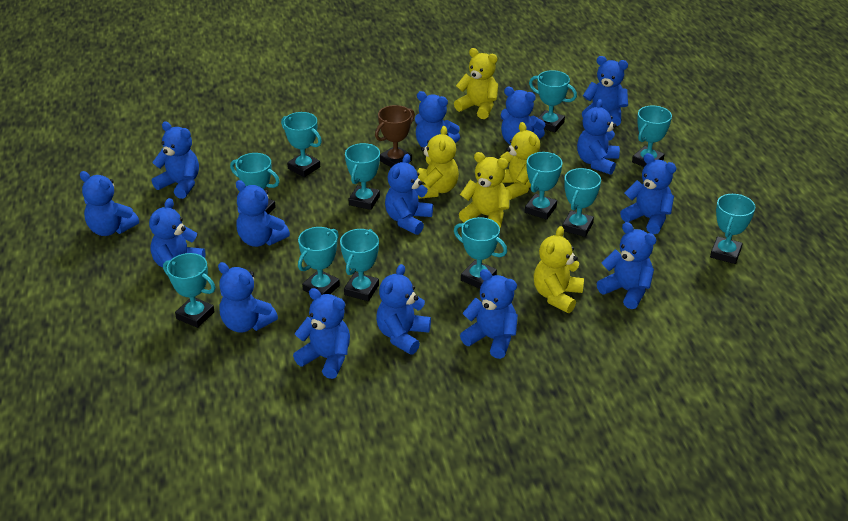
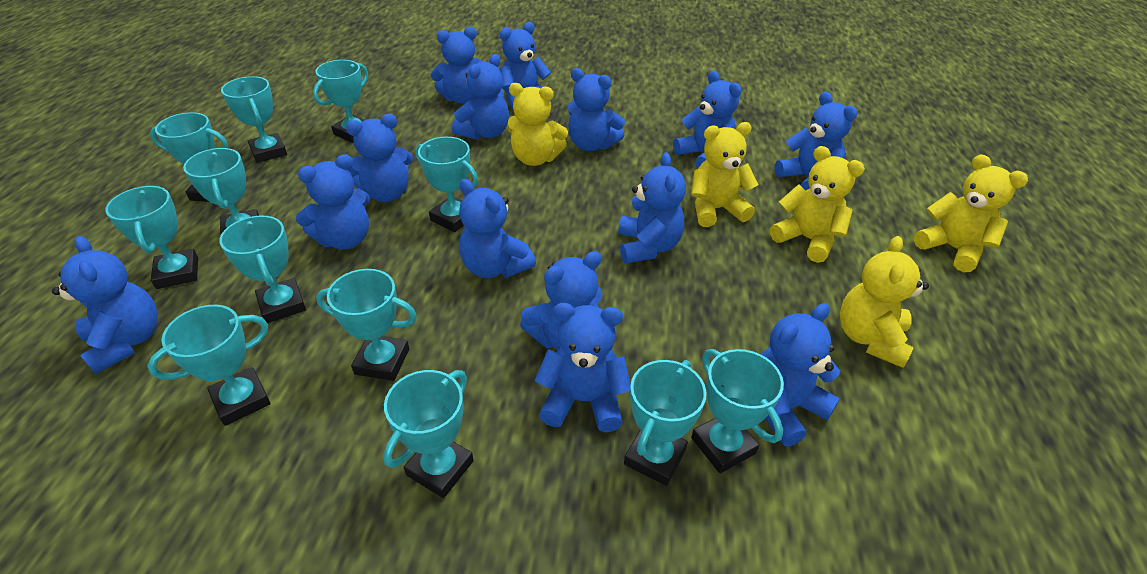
blue teddy bear: [80,171,139,236] [149,198,205,272] [152,121,199,199] [218,262,278,333] [236,180,290,247] [293,288,350,379] [376,264,431,355] [385,154,433,235] [415,91,460,147] [460,269,518,359] [501,87,545,145] [577,99,620,175] [582,56,628,126] [597,222,656,309] [620,153,676,234] = 15 -> [52,236,158,374] [296,154,370,250] [346,114,413,202] [431,27,482,104] [452,54,509,140] [459,179,536,278] [499,22,553,111] [520,251,603,350] [535,303,631,432] [568,68,625,151] [618,152,686,263] [673,70,741,169] [761,303,840,447] [775,92,857,191] = 14
brown trophy: [375,105,415,167] = 1 -> none = 0

